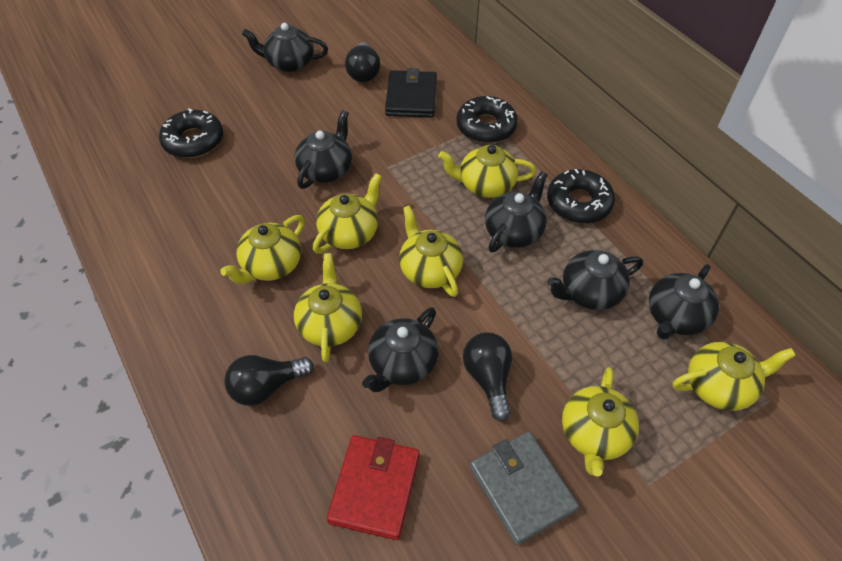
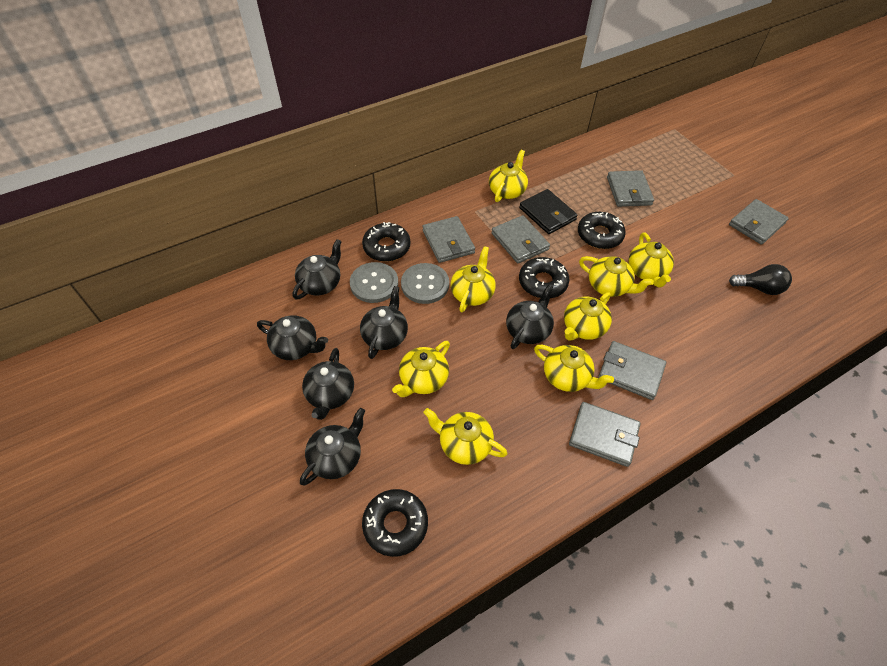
black donut: [159,109,223,158] [457,96,518,143] [547,169,615,224] = 3 -> [362,222,411,262] [362,489,428,557] [519,257,569,298] [578,212,626,249] = 4
black light bulb: [224,355,314,406] [345,42,380,82] [463,332,512,421] = 3 -> [729,264,792,295] = 1
grey button: none = 0 -> [350,262,398,303] [401,263,449,304] = 2
grey wallet: [470,432,579,545] = 1 -> [422,216,475,263] [491,215,550,263] [569,402,641,467] [598,341,666,400] [607,170,654,207] [729,199,789,245] = 6
red wallet: [327,435,420,540] = 1 -> none = 0
yellow teapot: [220,215,305,284] [294,253,362,362] [313,173,382,254] [399,205,463,297] [438,145,536,198] [562,367,639,477] [673,342,796,411] = 7 -> [392,341,450,397] [424,408,508,465] [450,246,496,312] [489,150,528,202] [534,345,614,392] [564,292,612,340] [579,256,654,297] [628,232,674,287] = 8

